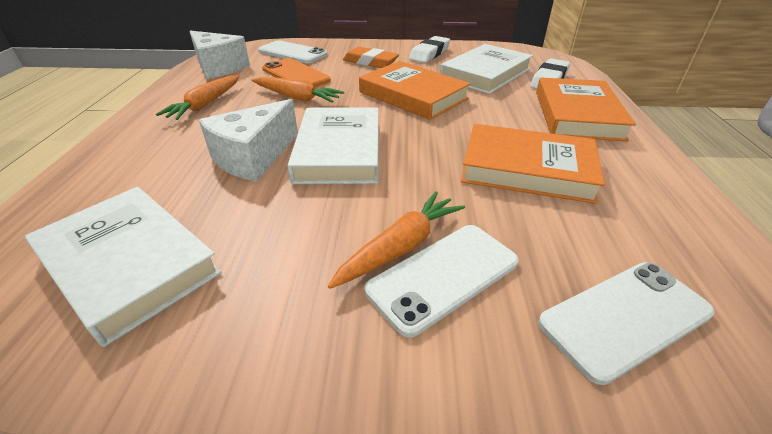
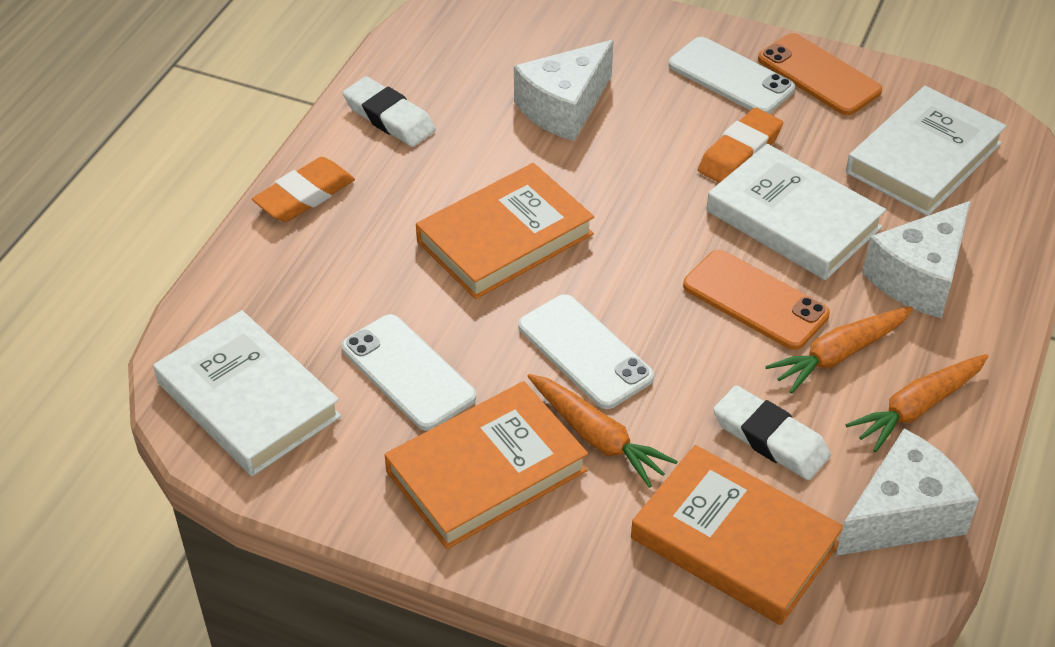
orange eraser: [343,47,399,68] = 1 -> [252,157,355,222] [698,108,783,183] = 2
orange phone: [262,58,331,87] = 1 -> [683,250,830,350] [758,33,882,115] = 2
white cheese: [189,31,250,79] [199,99,298,182] = 2 -> [514,40,614,141] [836,428,979,556] [862,201,971,318] = 3

